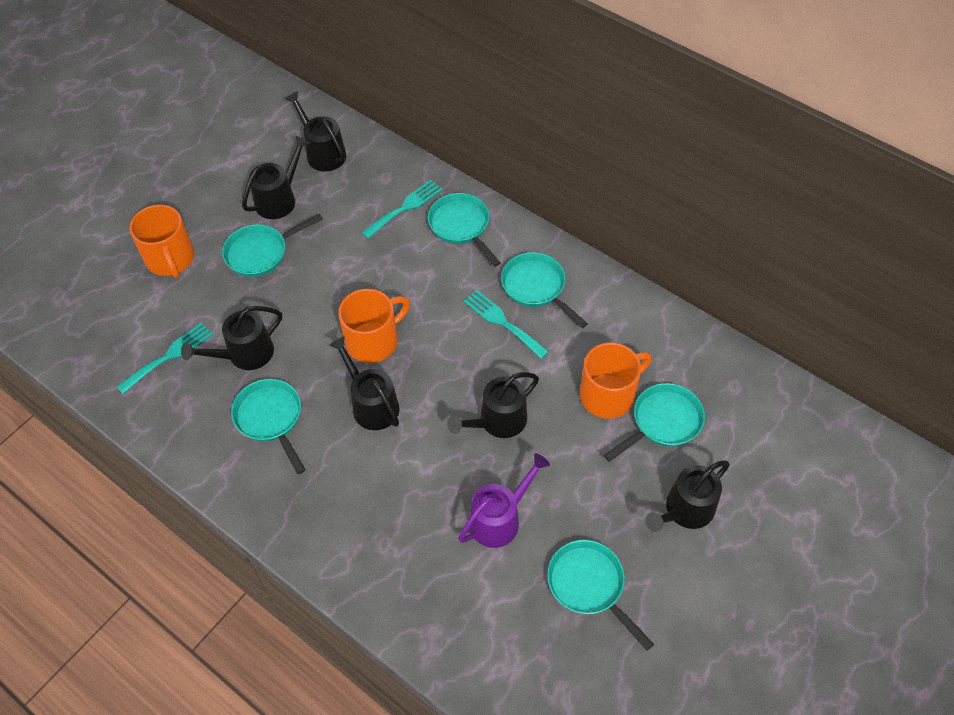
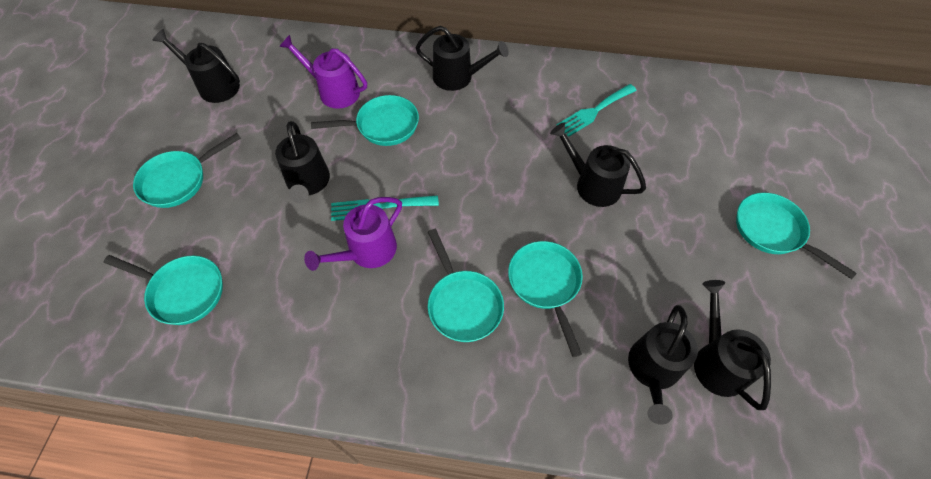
orange mug: [129,205,194,278] [338,289,410,363] [580,342,651,418] = 3 -> none = 0
purple watering can: [458,453,550,548] = 1 -> [279,35,367,109] [304,197,402,271] = 2
turquoise fork: [116,322,213,394] [361,180,443,239] [463,290,549,359] = 3 -> [331,195,439,221] [556,84,637,137] = 2

